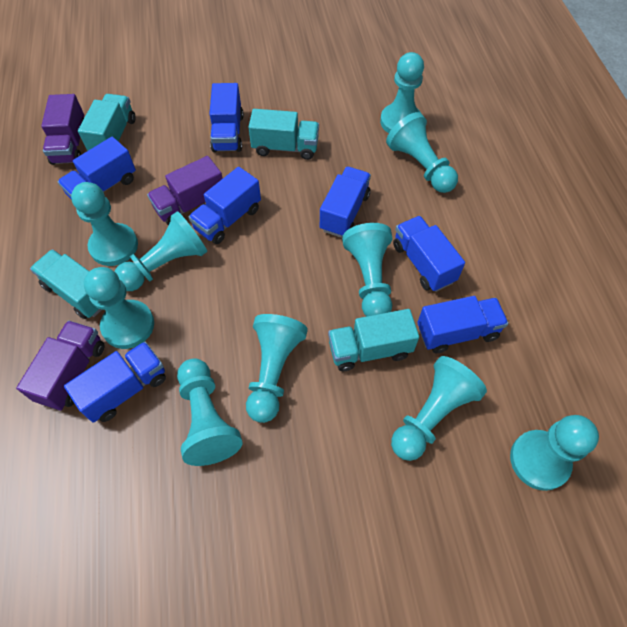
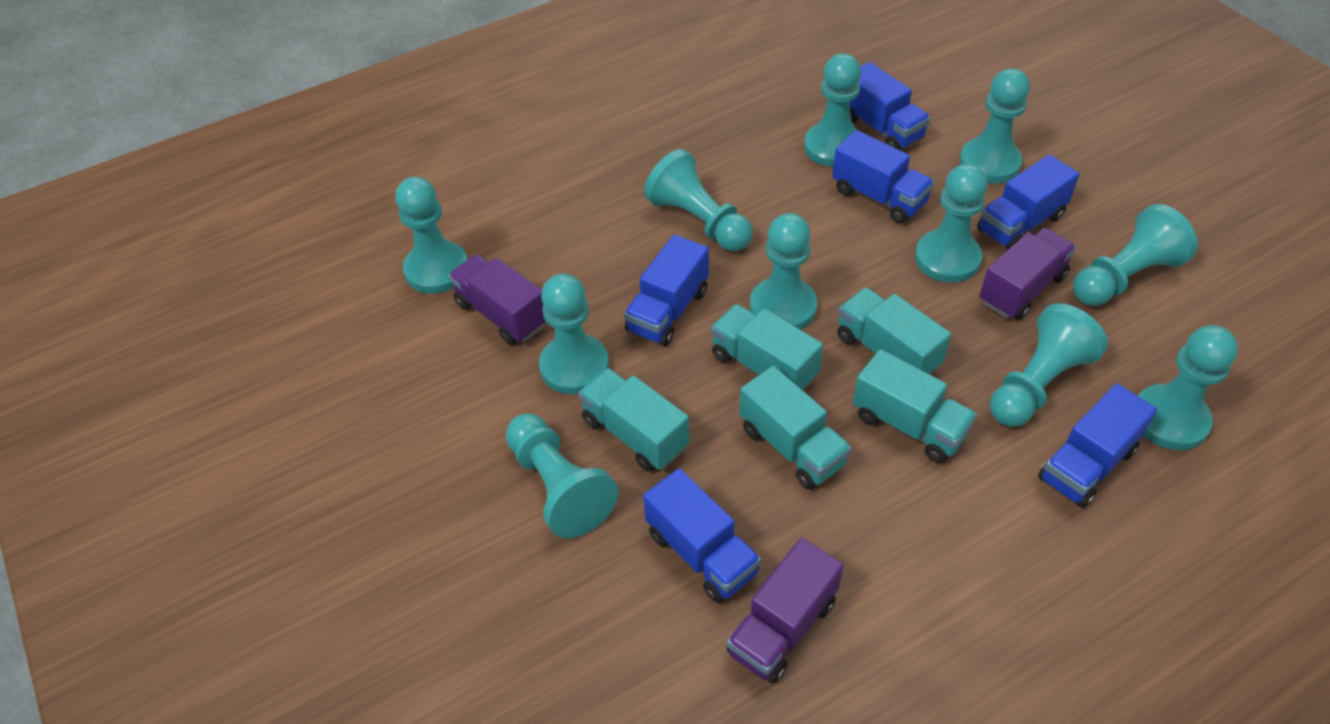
blue truck: [58,137,136,200] [64,342,166,423] [189,167,261,244] [209,83,244,152] [320,167,371,238] [393,216,465,292] [417,296,508,353] = 7 -> [624,235,709,346] [643,468,761,603] [832,130,934,224] [850,62,930,150] [977,154,1080,250] [1038,383,1157,508] = 6
turquoise pawn: [71,182,138,266] [84,267,154,349] [114,211,207,291] [177,358,243,466] [246,314,308,423] [342,223,393,316] [380,52,424,133] [386,112,458,193] [391,356,487,461] [510,415,599,491] = 10 -> [395,177,468,293] [506,414,618,538] [539,273,609,394] [644,149,753,251] [750,213,817,330] [804,53,861,167] [915,164,988,283] [959,68,1030,183] [990,303,1108,427] [1073,204,1198,306] [1138,325,1238,450] = 11
turquoise truck: [30,249,102,319] [78,94,136,151] [248,109,319,160] [328,309,419,371] = 4 -> [578,368,689,472] [711,304,823,391] [740,366,852,489] [837,287,951,375] [853,349,977,463] = 5

